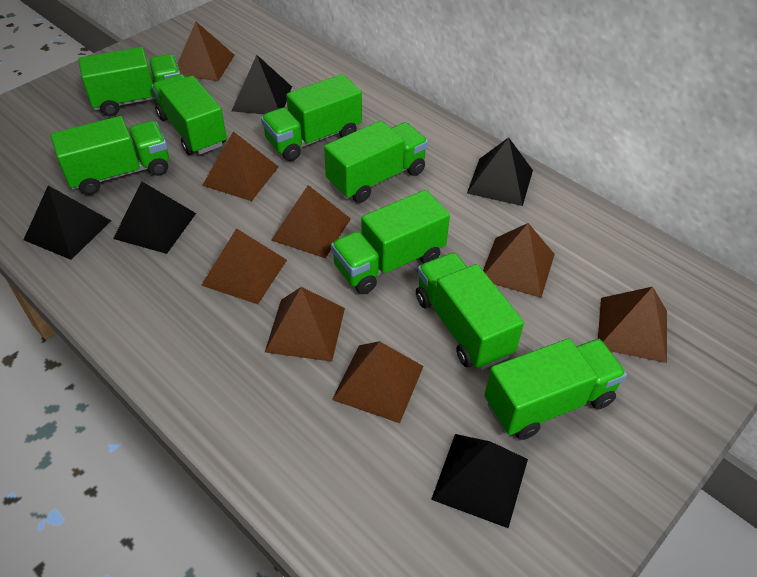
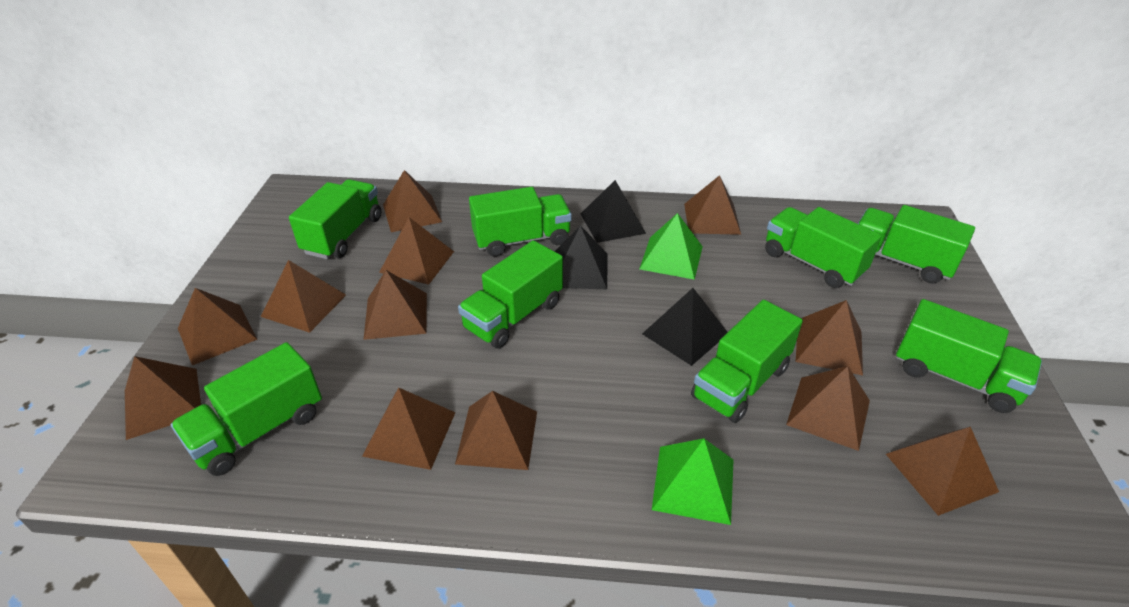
black pyramid: [23,186,111,260] [113,181,196,254] [232,55,292,114] [431,434,528,528] [467,137,533,206] = 5 -> [555,225,608,289] [581,180,646,243] [642,288,728,366] = 3
brown pyramid: [177,22,235,81] [201,228,287,304] [202,131,278,201] [265,287,345,362] [271,185,351,258] [332,341,424,423] [483,223,555,298] [598,287,667,363] = 8 -> [125,356,201,440] [178,288,257,365] [261,260,346,333] [362,388,456,470] [364,270,427,340] [379,217,454,285] [383,170,442,232] [455,391,537,470] [684,175,741,235] [786,366,870,451] [796,300,863,376] [886,427,999,516] = 12
green pyramid: none = 0 -> [639,213,703,280] [652,438,733,525] = 2

